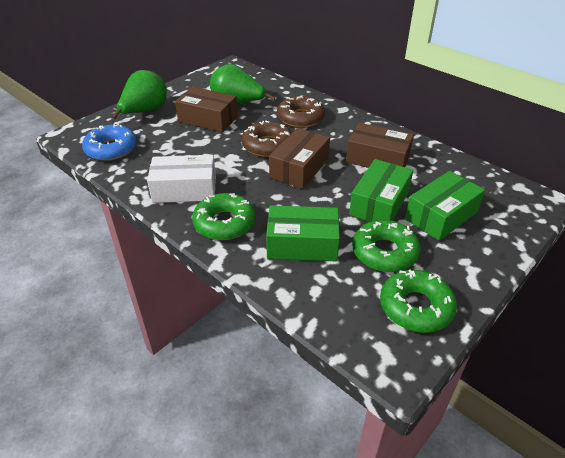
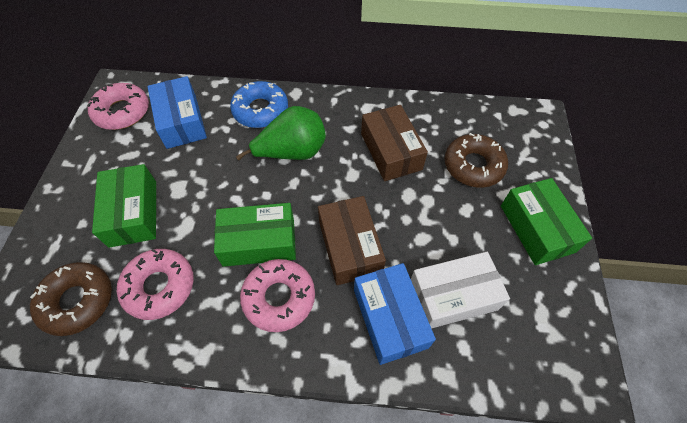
blue box: none = 0 -> [147,76,207,149] [354,263,436,365] = 2
brown box: [175,87,238,132] [269,128,330,189] [346,123,414,168] = 3 -> [318,196,386,285] [361,105,428,181] = 2
green donut: [192,193,255,240] [352,220,421,272] [380,269,457,333] = 3 -> none = 0
green pear: [112,70,167,119] [210,64,275,104] = 2 -> [236,106,326,160] = 1
pink donut: none = 0 -> [87,83,149,130] [117,249,194,320] [240,259,315,332] = 3

